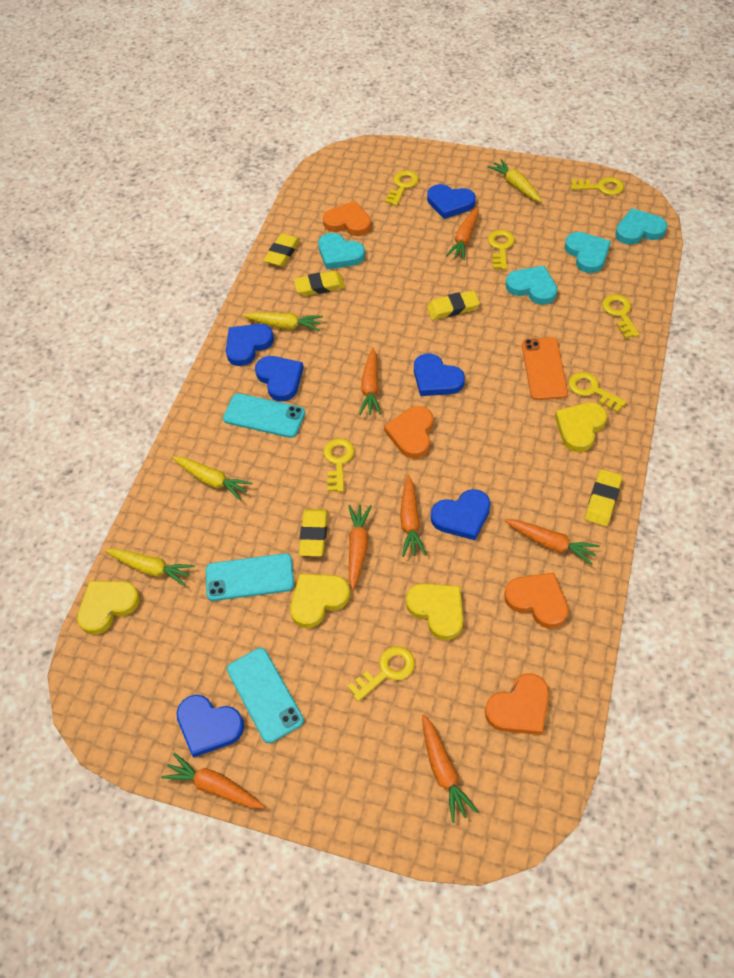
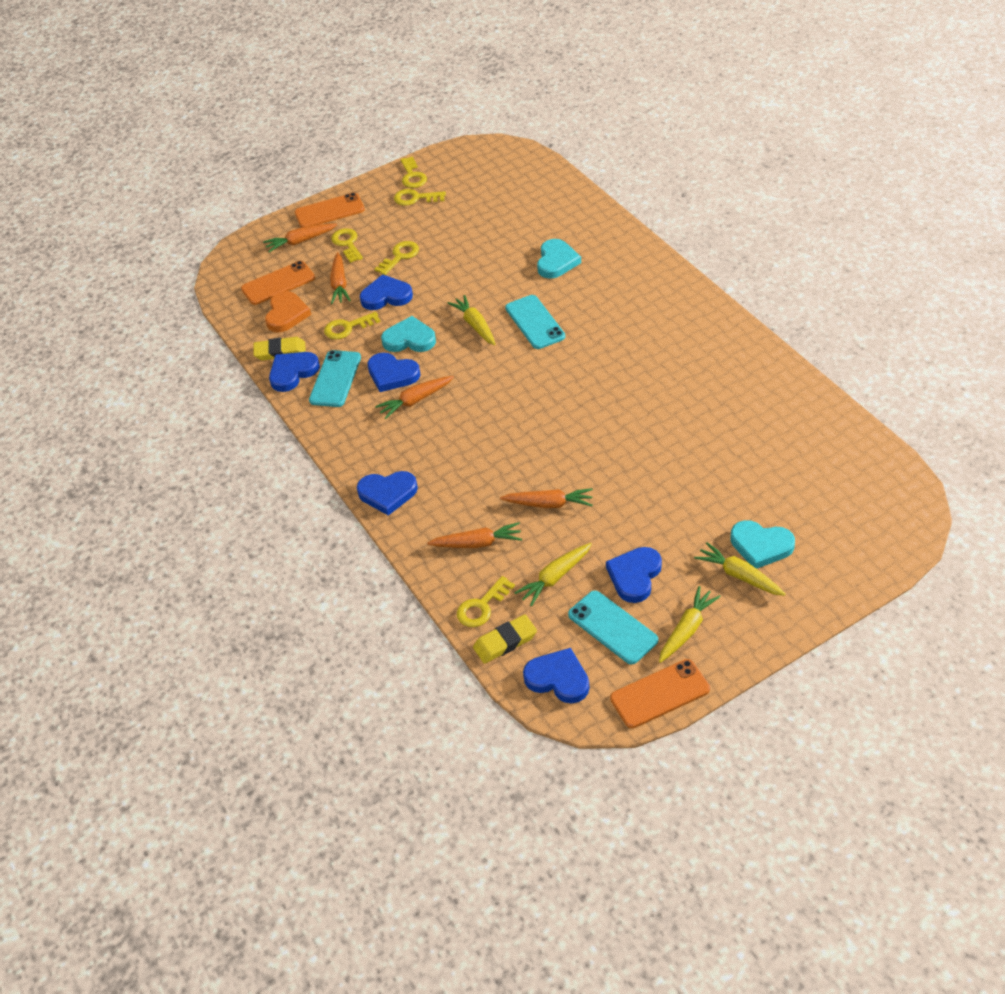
orange carrot: [161,753,264,808] [348,505,372,589] [359,347,381,415] [400,475,426,557] [422,714,478,823] [446,207,479,260] [505,520,600,565] = 7 -> [263,224,337,252] [330,252,351,304] [375,376,454,419] [427,522,522,548] [500,488,593,508] = 5
orange heart: [323,201,371,236] [384,406,433,459] [485,673,549,735] [504,573,568,628] = 4 -> [265,291,311,333] = 1
orange phone: [522,337,568,400] = 1 -> [241,261,315,305] [295,193,365,228] [610,659,710,728] = 3
turquoise heart: [318,233,365,270] [506,266,557,305] [565,232,611,273] [615,208,668,245] = 4 -> [381,316,436,352] [537,239,581,279] [730,520,795,569] = 3
yellow eraser: [263,233,300,267] [294,271,345,296] [299,509,328,556] [427,290,480,320] [585,469,622,526] = 5 -> [253,337,306,360] [473,615,537,664] = 2
yellow heart: [77,581,140,635] [290,574,350,628] [406,583,463,640] [555,402,607,452] = 4 -> none = 0
yellow key: [324,438,354,492] [348,646,415,702] [385,170,419,206] [488,230,515,270] [568,372,627,412] [571,177,624,195] [602,294,640,339] = 7 -> [324,312,381,340] [331,228,363,263] [375,241,419,275] [394,189,446,206] [400,156,427,188] [457,576,515,627] = 6

